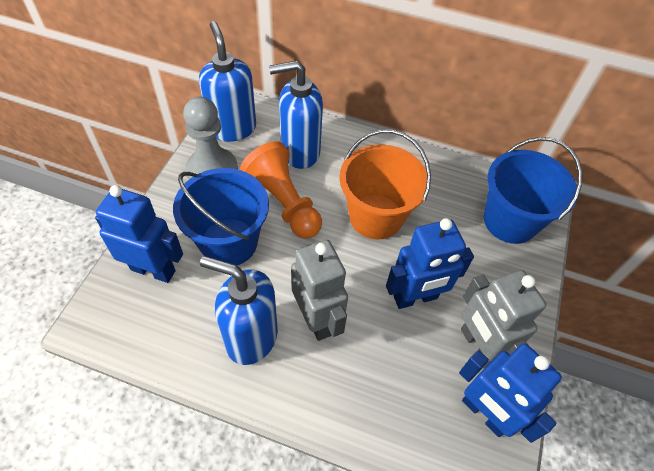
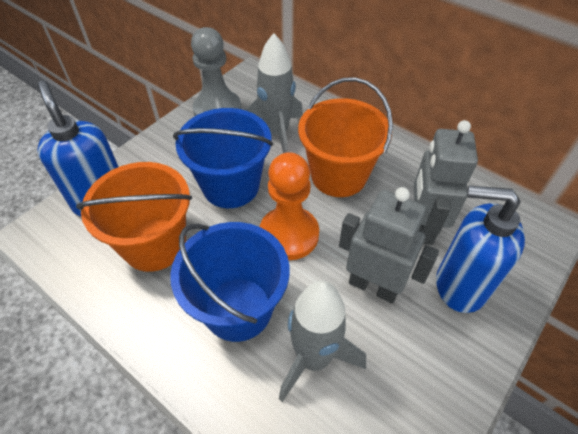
blue robot: [95,185,183,283] [386,218,474,309] [459,343,562,443] = 3 -> none = 0
blue soap dispenser: [199,21,256,142] [200,256,278,365] [269,60,323,169] = 3 -> [37,81,119,217] [436,186,525,313] = 2
grey rocket: none = 0 -> [245,33,303,153] [279,281,366,402] = 2
orange bucket: [339,130,431,239] = 1 -> [76,162,192,272] [298,77,393,197] = 2

